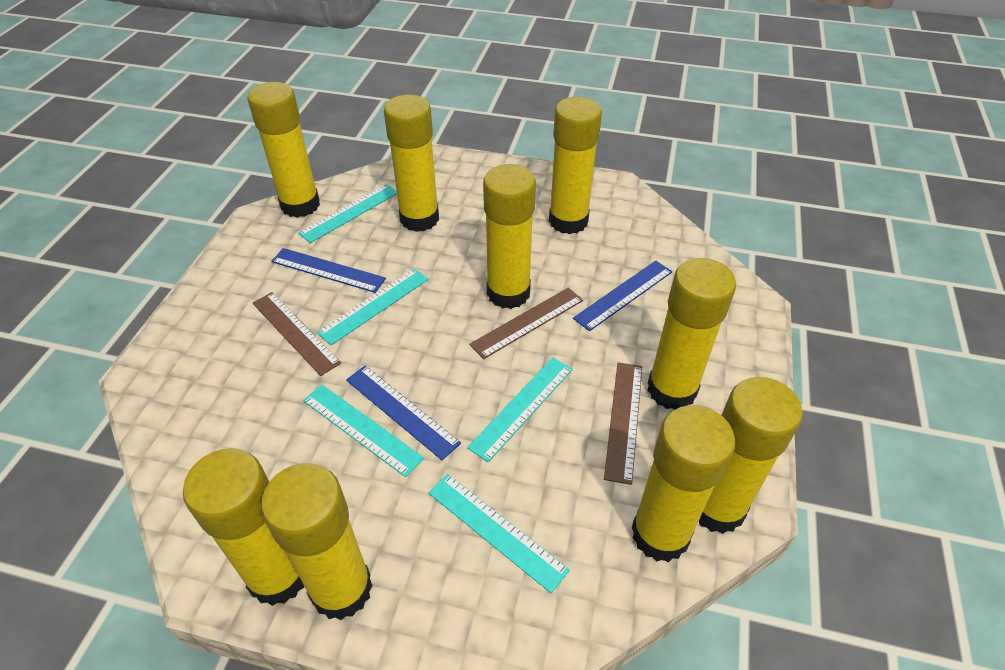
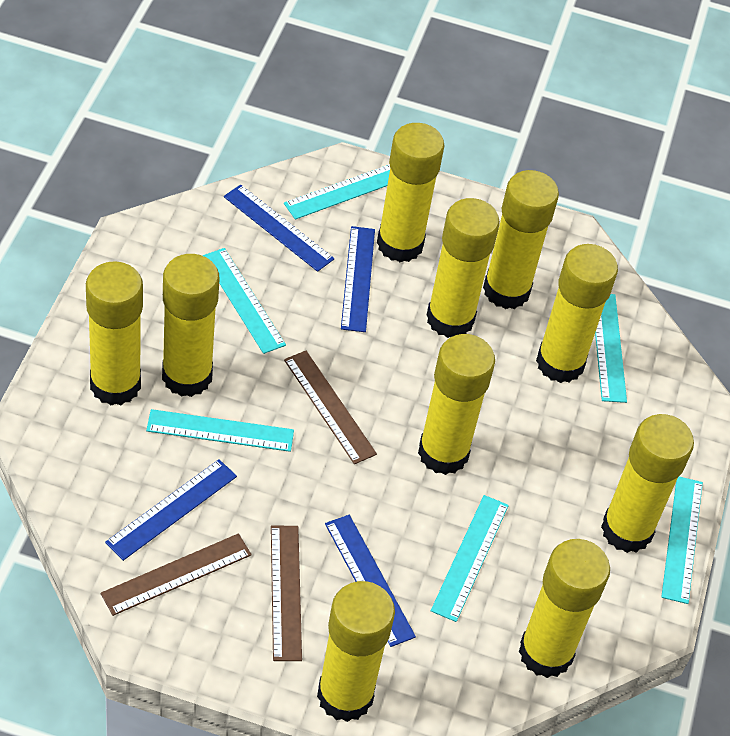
blue ruler: [271,248,386,293] [346,366,461,460] [573,261,672,331] = 3 -> [105,459,237,561] [224,185,334,272] [325,515,416,647] [341,226,375,332] = 4
turquoise ruler: [298,184,397,243] [303,384,424,477] [317,268,429,345] [428,474,570,593] [467,357,573,462] = 5 -> [146,409,294,452] [203,248,286,354] [284,164,390,220] [431,495,509,622] [595,294,627,403] [661,477,703,604] = 6
yellow glue stick: [183,448,304,606] [247,82,320,218] [261,463,372,620] [384,94,439,232] [483,164,536,309] [549,97,602,234] [632,405,736,562] [647,258,736,410] [699,377,803,534] = 9 -> [86,261,143,405] [162,254,220,397] [317,581,395,722] [377,123,444,262] [418,334,495,475] [427,198,500,338] [483,170,559,309] [519,539,610,678] [536,244,618,383] [601,414,694,553] = 10

